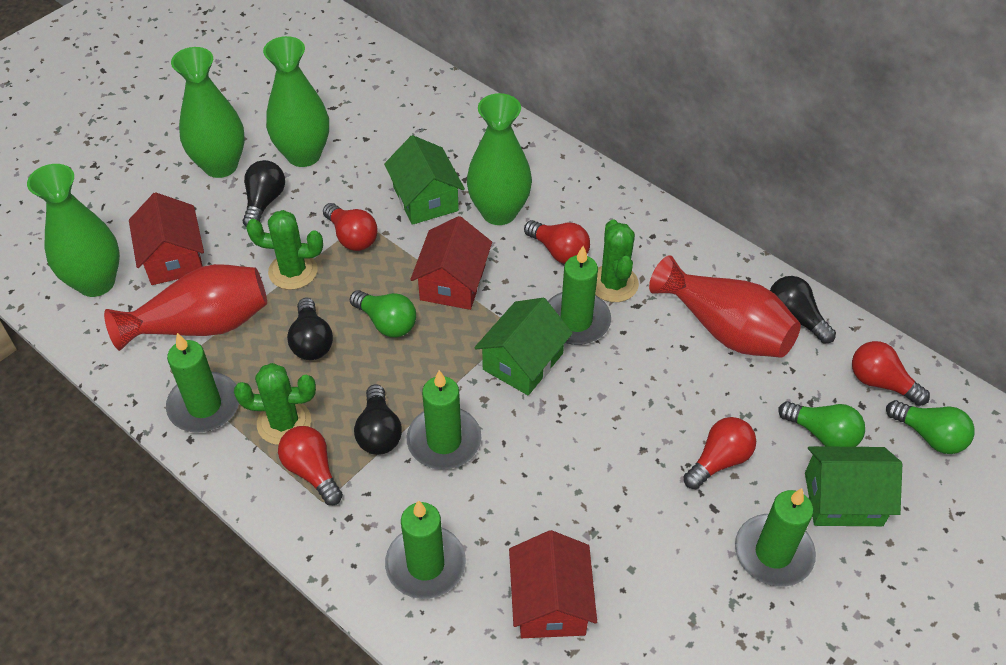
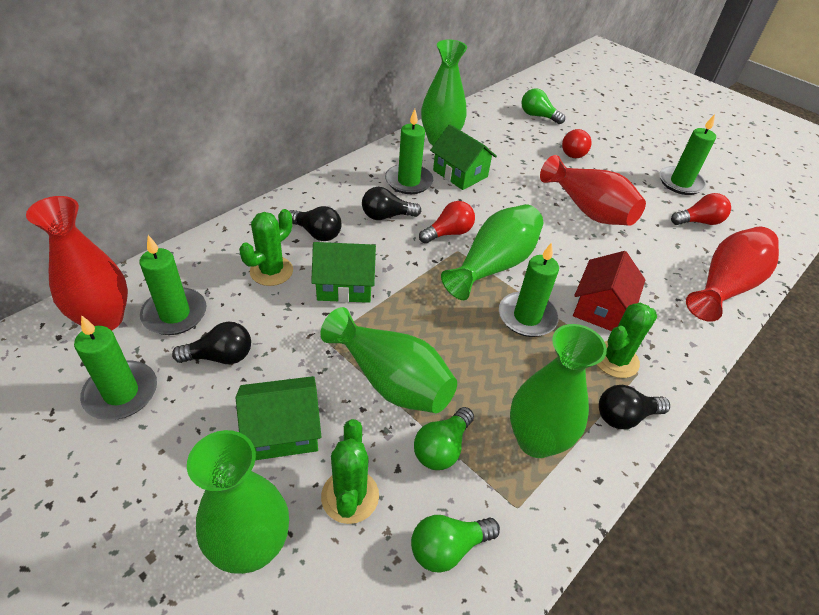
green vase: [27,164,120,297] [171,47,245,178] [263,36,329,167] [467,93,532,225] = 4 -> [187,430,289,574] [320,307,457,413] [421,40,467,146] [441,204,543,300] [510,324,607,458] = 5
red house: [129,192,204,285] [410,216,492,310] [509,530,597,638] = 3 -> [573,251,645,331] = 1
red light bulb: [278,426,343,505] [323,203,378,251] [524,220,590,264] [683,417,756,489] [852,341,930,406] = 5 -> [419,201,475,244] [562,129,592,158] [671,193,731,225] = 3
red vase: [104,264,267,351] [649,255,801,358] = 2 -> [26,196,128,330] [540,155,646,226] [686,227,779,322] = 3

